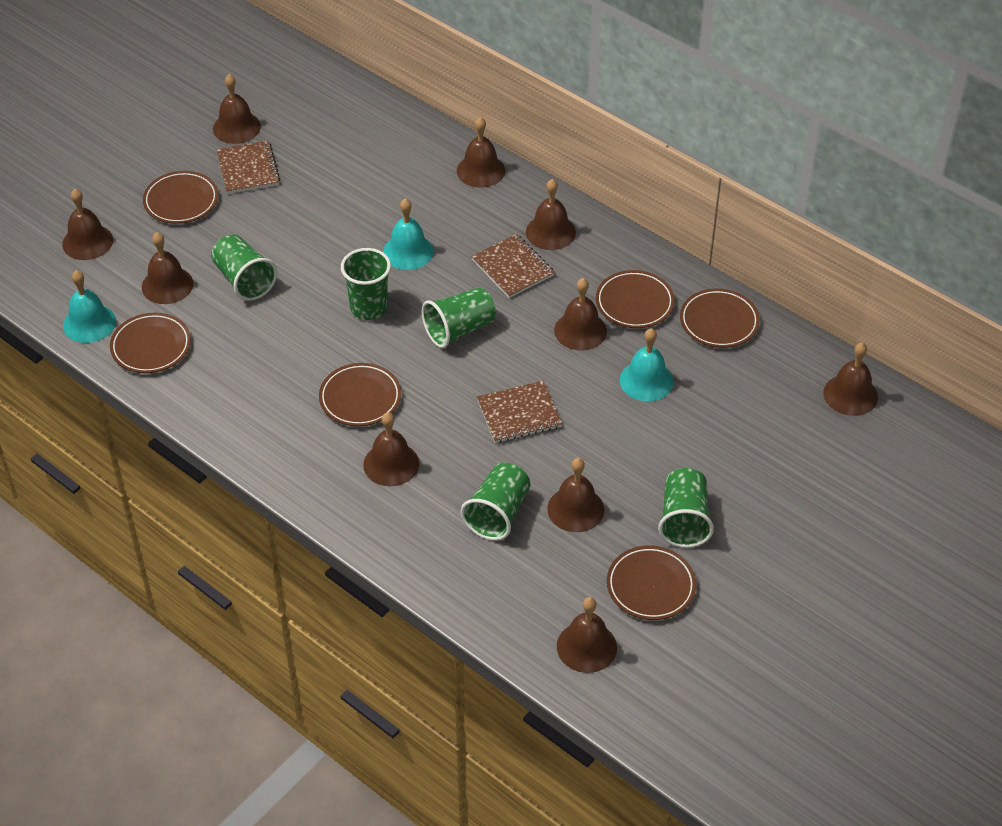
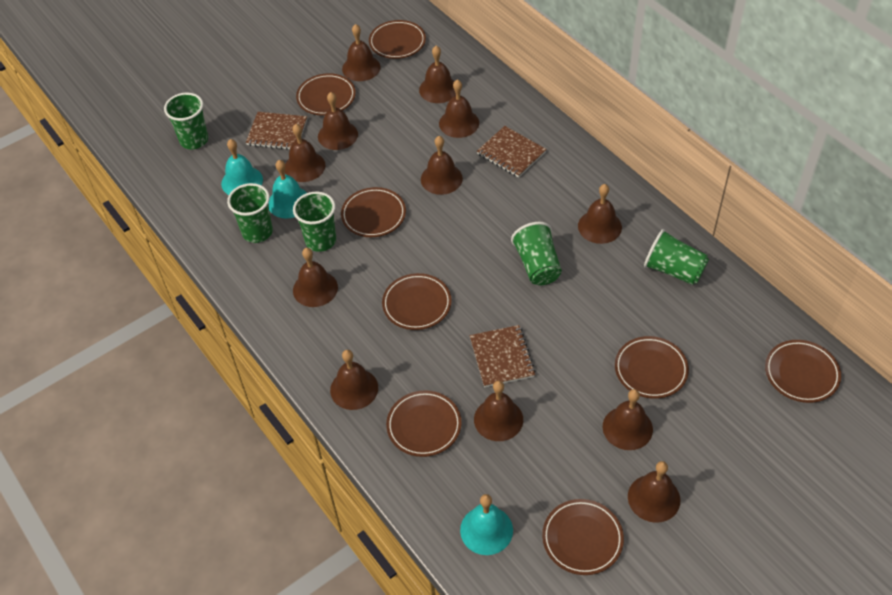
brown bell: [62,189,113,260] [142,232,193,304] [213,74,261,144] [363,412,419,486] [457,117,505,188] [526,179,576,250] [547,458,604,532] [554,278,607,351] [557,597,617,673] [823,343,878,416] = 10 -> [285,124,326,182] [293,248,338,307] [318,92,358,150] [330,350,378,410] [342,24,380,81] [419,46,456,103] [421,136,463,195] [439,79,479,138] [474,381,523,441] [578,184,622,244] [603,389,653,450] [628,461,680,523] = 12
brown plate: [110,313,191,373] [143,171,218,224] [319,363,401,426] [596,270,675,328] [607,545,696,620] [680,288,760,348] = 6 -> [296,73,356,116] [341,187,406,237] [369,20,426,59] [382,273,452,330] [386,390,462,457] [542,499,624,575] [615,336,689,399] [765,340,841,403] = 8

